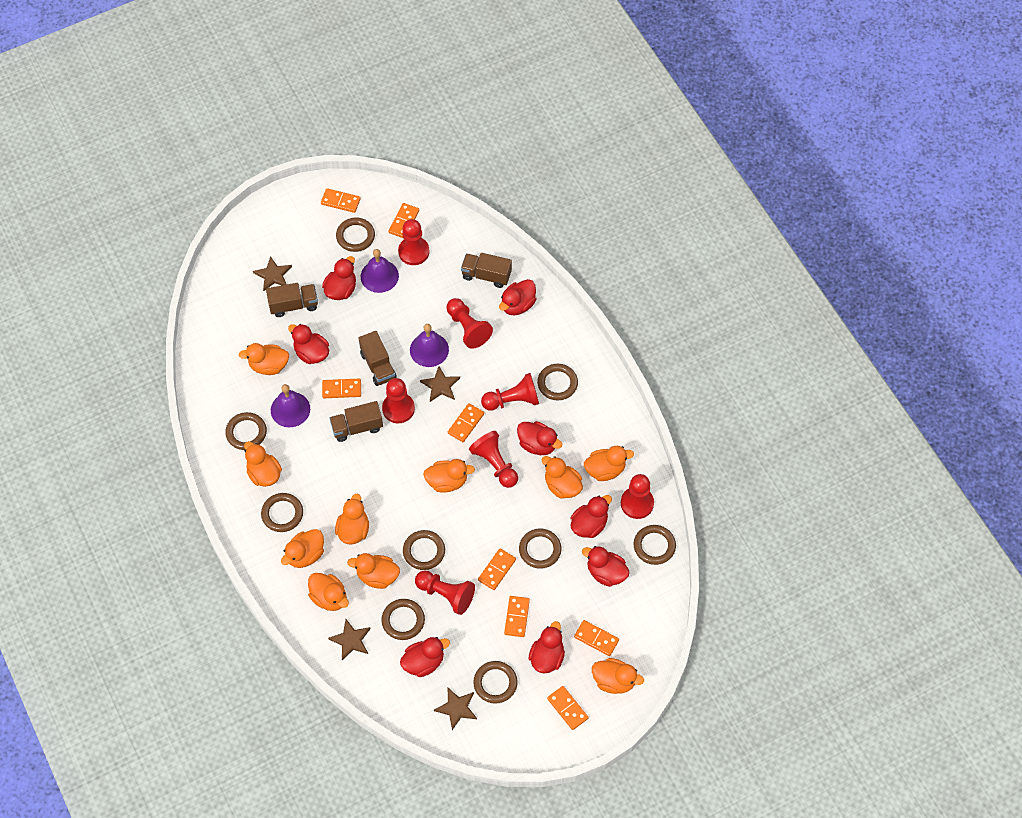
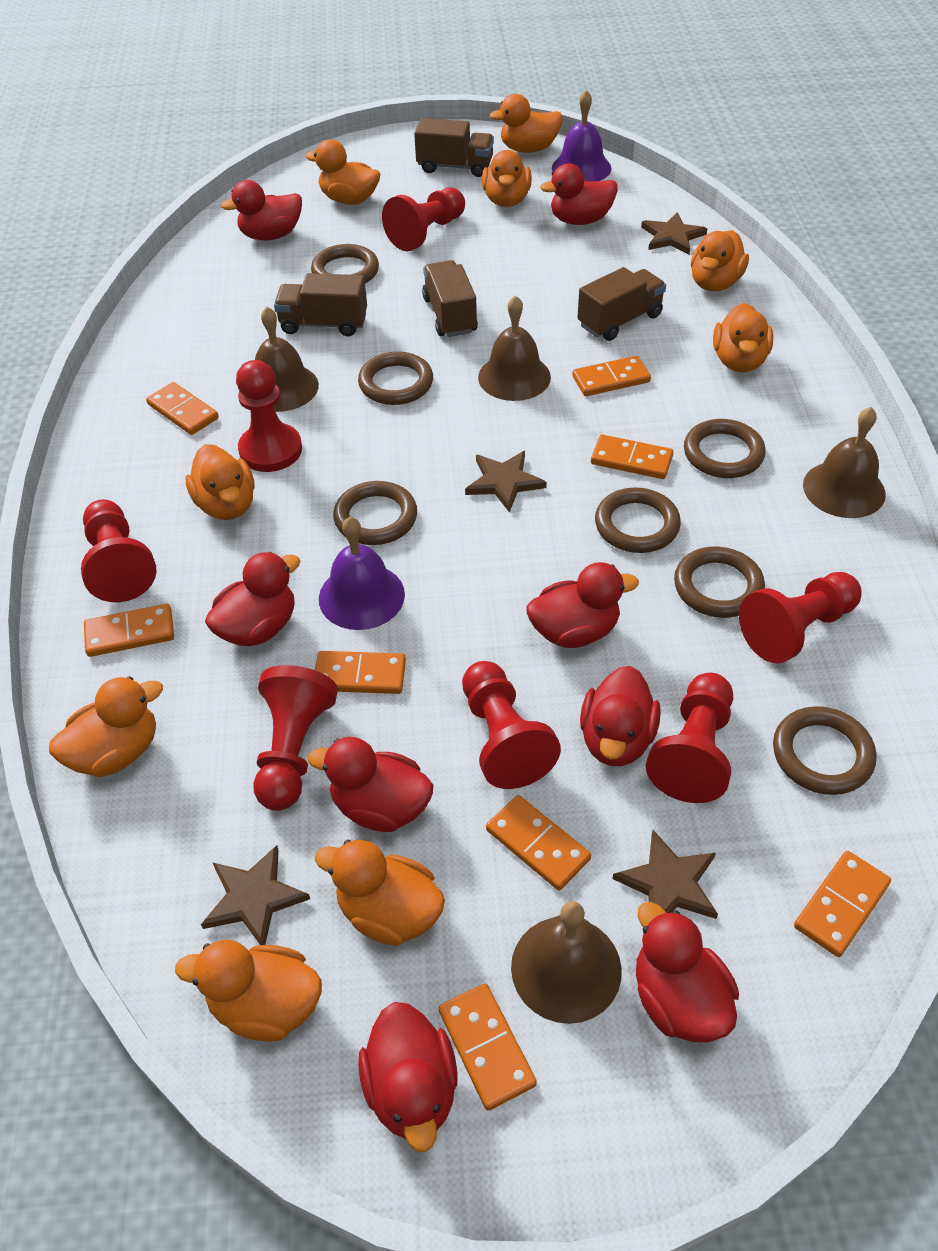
brown bell: none = 0 -> [255,307,319,412] [478,295,551,401] [511,901,622,1024] [803,407,886,518] = 4
brown ring: [225,412,267,450] [261,493,303,532] [336,218,375,252] [381,599,425,640] [403,530,445,570] [473,661,518,704] [519,529,562,569] [537,364,578,401] [634,525,676,565] = 9 -> [311,244,379,283] [333,481,417,545] [358,351,433,405] [595,488,681,553] [674,547,765,618] [684,419,766,478] [773,706,876,795] = 7
orange duck: [238,343,289,375] [244,441,282,487] [281,529,324,568] [308,573,349,611] [335,493,369,544] [347,553,400,589] [423,459,475,492] [541,456,583,499] [584,446,634,481] [592,658,644,694] = 10 -> [49,676,163,777] [175,940,322,1042] [186,444,255,520] [306,139,380,205] [315,840,445,946] [482,150,532,207] [490,94,562,153] [691,230,749,291] [713,303,773,372] = 9
purple bell: [271,384,310,427] [361,249,399,293] [410,324,449,367] = 3 -> [319,517,405,630] [552,90,612,182] = 2

